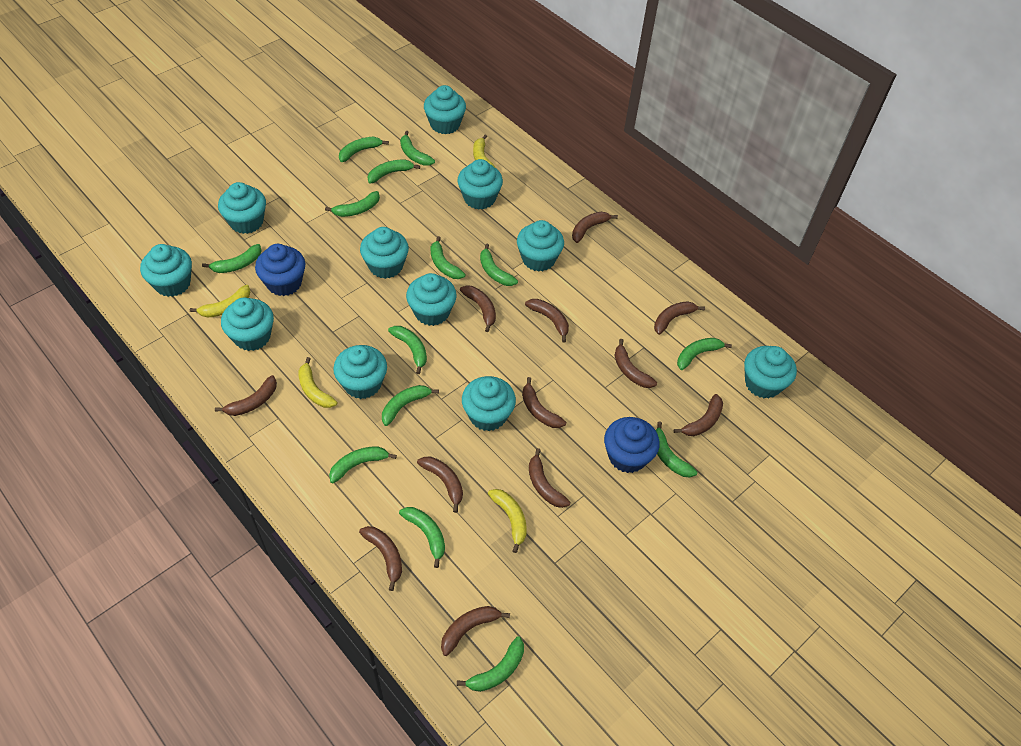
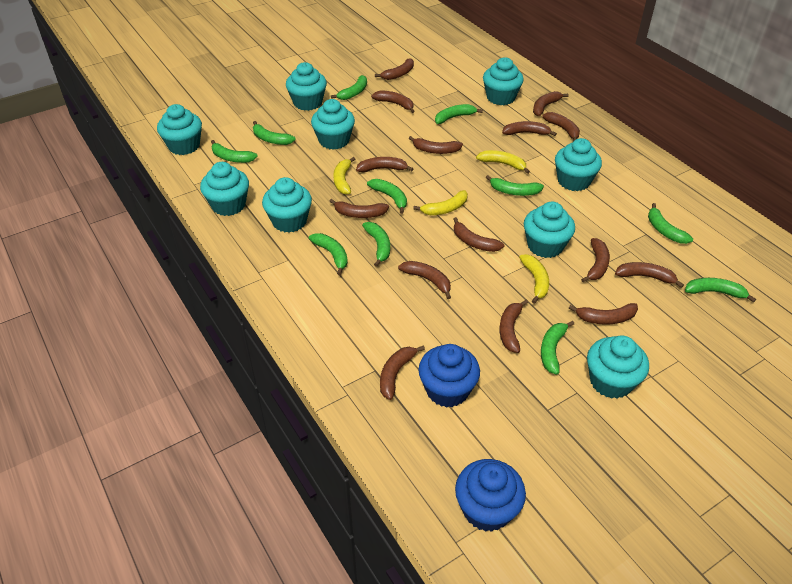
brown banana: [215,375,277,416] [359,526,402,591] [417,457,463,513] [441,606,510,656] [460,285,496,332] [522,377,566,428] [525,299,569,342] [529,448,570,508] [572,212,618,243] [614,339,657,388] [654,301,705,335] [674,394,723,436] = 12 -> [330,199,389,218] [356,157,413,172] [371,91,415,113] [375,58,414,80] [380,345,425,400] [398,261,451,299] [409,136,463,154] [454,217,505,252] [499,300,528,353] [502,121,557,136] [533,91,569,116] [542,112,580,141] [569,303,638,325] [581,238,610,282] [615,262,684,288] = 15
green banana: [202,244,262,273] [325,191,380,217] [329,446,397,483] [339,137,389,162] [368,160,420,183] [382,385,439,426] [388,326,427,374] [399,507,445,568] [400,131,435,166] [430,236,466,279] [457,636,524,692] [480,244,518,286] [656,421,697,478] [677,338,732,370] = 14 -> [211,140,258,163] [253,121,296,145] [309,233,348,275] [331,75,367,100] [362,222,390,267] [367,179,407,214] [435,104,483,124] [486,175,544,196] [541,321,574,375] [648,203,693,244] [685,278,756,303] = 11
turquoise cupcake: [140,244,192,297] [218,182,266,234] [221,297,274,351] [333,345,387,399] [360,227,409,279] [406,273,457,326] [424,85,466,134] [457,159,503,209] [462,376,516,431] [517,220,564,272] [744,346,797,398] = 11 -> [157,104,202,155] [200,162,249,216] [262,177,312,233] [286,62,327,111] [311,99,355,150] [483,57,524,105] [524,202,575,258] [555,138,602,191] [587,335,649,399] = 9

